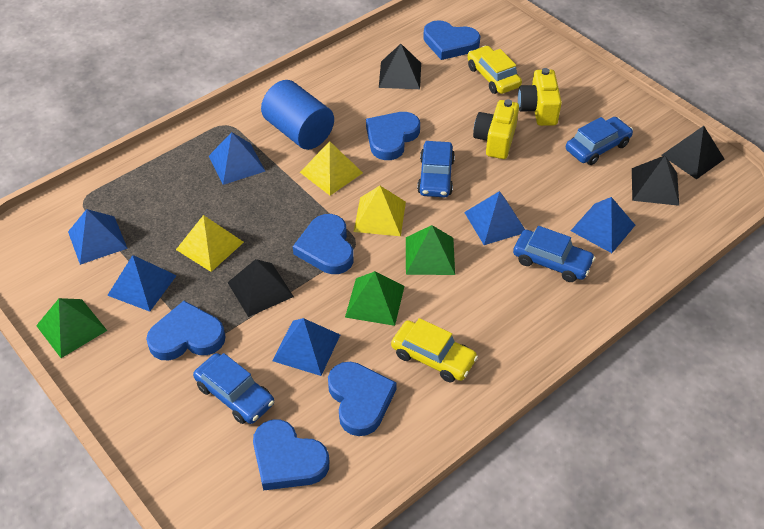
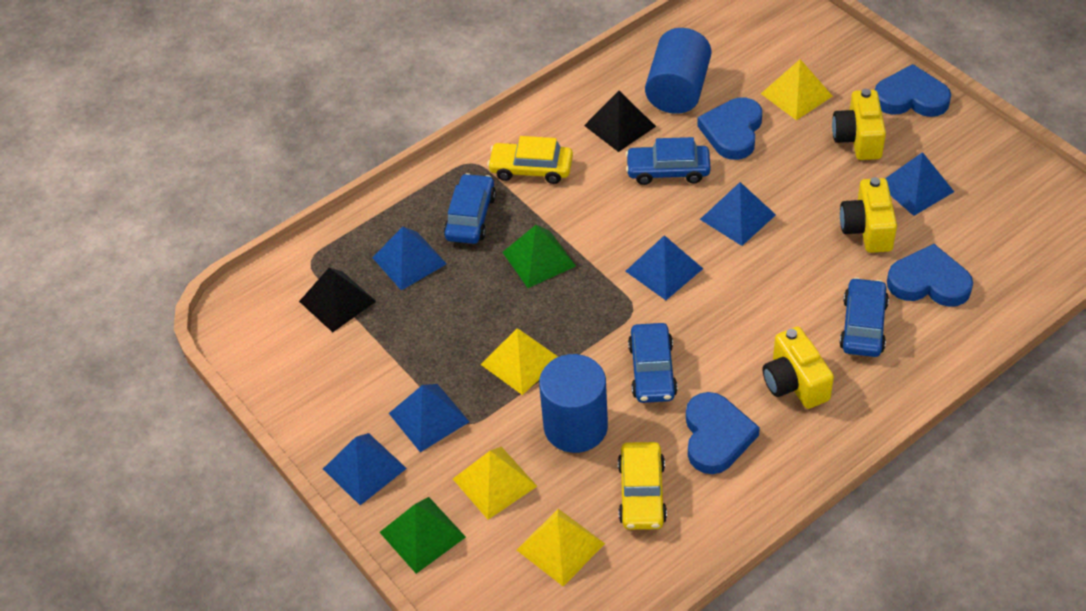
black pyramid: [227,259,294,317] [379,44,421,89] [632,155,679,206] [662,126,724,180] = 4 -> [299,268,376,332] [584,91,656,152] = 2
blue cylinder: [261,80,334,150] = 1 -> [539,354,608,453] [645,28,711,114] = 2
blue heart: [146,301,226,360] [253,419,329,491] [293,214,354,274] [328,362,397,436] [366,112,420,160] [423,20,480,60] = 6 -> [686,392,760,474] [697,97,762,160] [875,64,951,117] [887,244,973,307] = 4
green pyramid: [36,298,107,358] [345,271,405,326] [406,225,455,275] = 3 -> [380,497,466,574] [502,225,576,288] = 2
yellow camera: [473,99,519,159] [518,68,562,126] = 2 -> [763,327,834,409] [832,89,886,160] [840,177,897,253] = 3
yellow pyramid: [176,215,244,272] [300,141,363,195] [354,186,406,236] = 3 -> [453,447,537,520] [480,328,558,395] [517,509,605,587] [761,59,833,120] = 4

